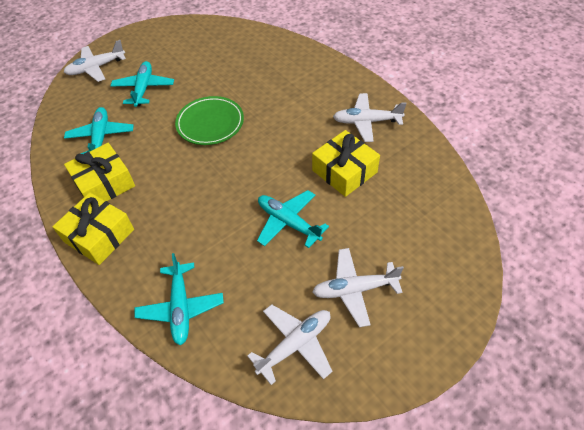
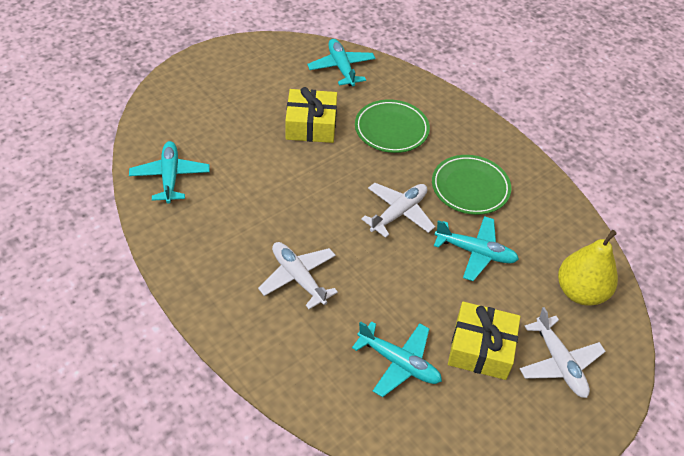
green plate: [175,96,244,145] = 1 -> [355,99,430,153] [432,155,511,215] = 2
white plane: [64,40,126,82] [247,304,333,385] [312,248,404,327] [333,93,406,142] = 4 -> [258,242,338,309] [361,183,435,238] [520,307,606,398] = 3
yellow gift: [52,193,134,265] [64,143,135,201] [312,130,380,197] = 3 -> [285,87,337,143] [448,302,520,380] = 2
yellow pear: none = 0 -> [558,230,618,306] = 1

